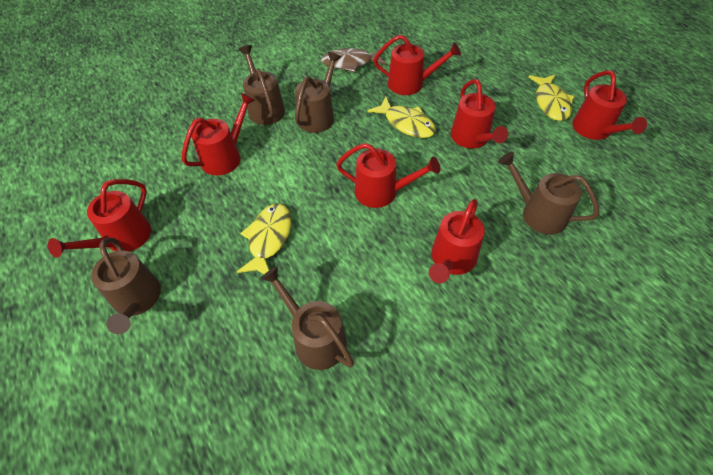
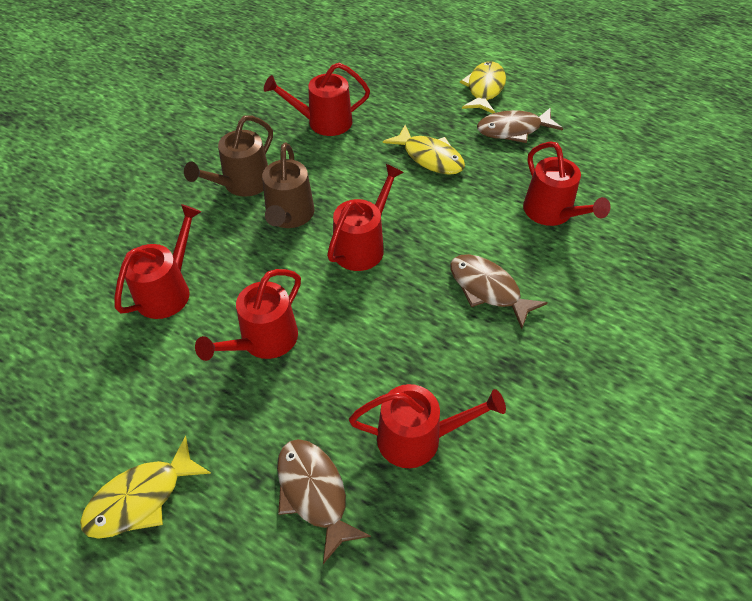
brown fish: [321,48,387,73] = 1 -> [277,439,371,564] [450,254,548,329] [477,107,563,143] = 3
brown watering can: [91,238,161,334] [238,45,285,125] [261,266,354,370] [295,52,341,133] [498,152,599,235] = 5 -> [184,115,273,197] [262,142,314,228] = 2
red watering can: [48,179,151,257] [182,93,255,176] [336,143,440,208] [374,35,461,95] [429,199,485,283] [451,79,508,149] [572,70,647,140] = 7 -> [115,204,201,319] [195,269,301,361] [264,63,370,136] [327,164,404,271] [349,384,506,468] [523,141,610,226] = 6

